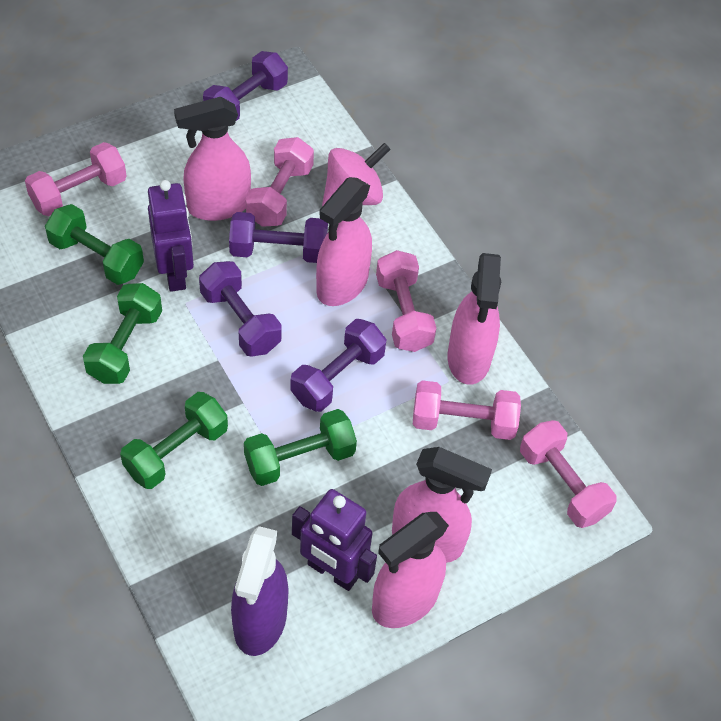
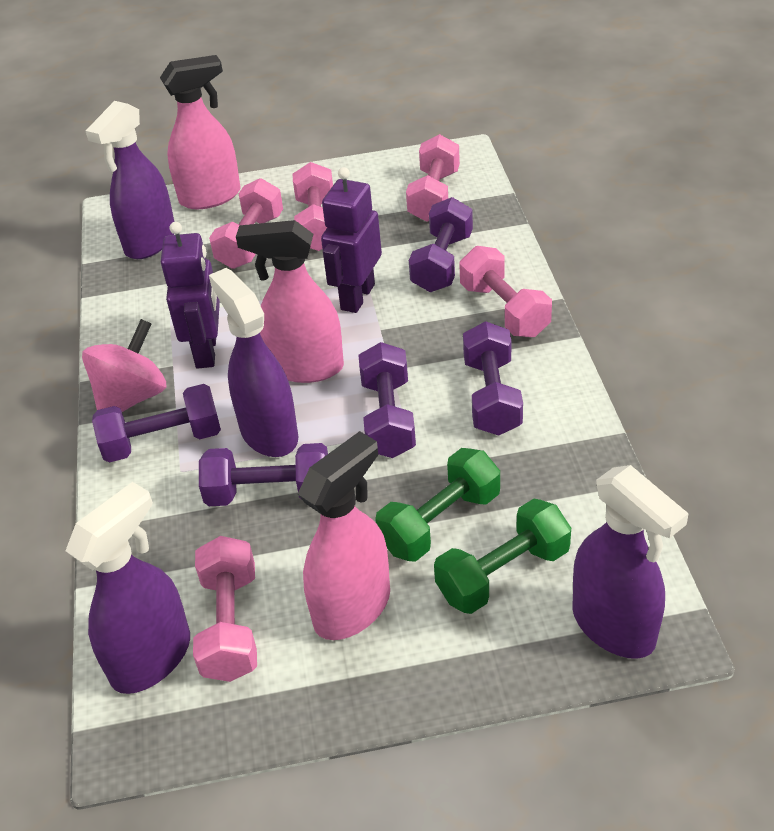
green dumbbell: [45,204,144,285] [83,283,162,384] [120,392,228,489] [244,409,357,486] = 4 -> [375,448,500,562] [434,499,571,614] = 2
pink spray bottle: [174,97,251,221] [316,177,372,306] [372,512,449,628] [392,447,492,563] [447,253,501,385] = 5 -> [160,55,241,209] [236,220,344,383] [298,431,390,640] = 3
purple dumbbell: [199,261,282,357] [203,51,288,121] [229,212,328,263] [290,319,387,412] = 4 -> [92,384,221,463] [199,443,328,506] [359,342,416,458] [409,197,473,292] [463,321,523,435] = 5
purple spray bottle: [231,526,289,656] = 1 -> [66,482,190,694] [86,101,174,259] [209,268,299,457] [573,465,689,659] = 4

